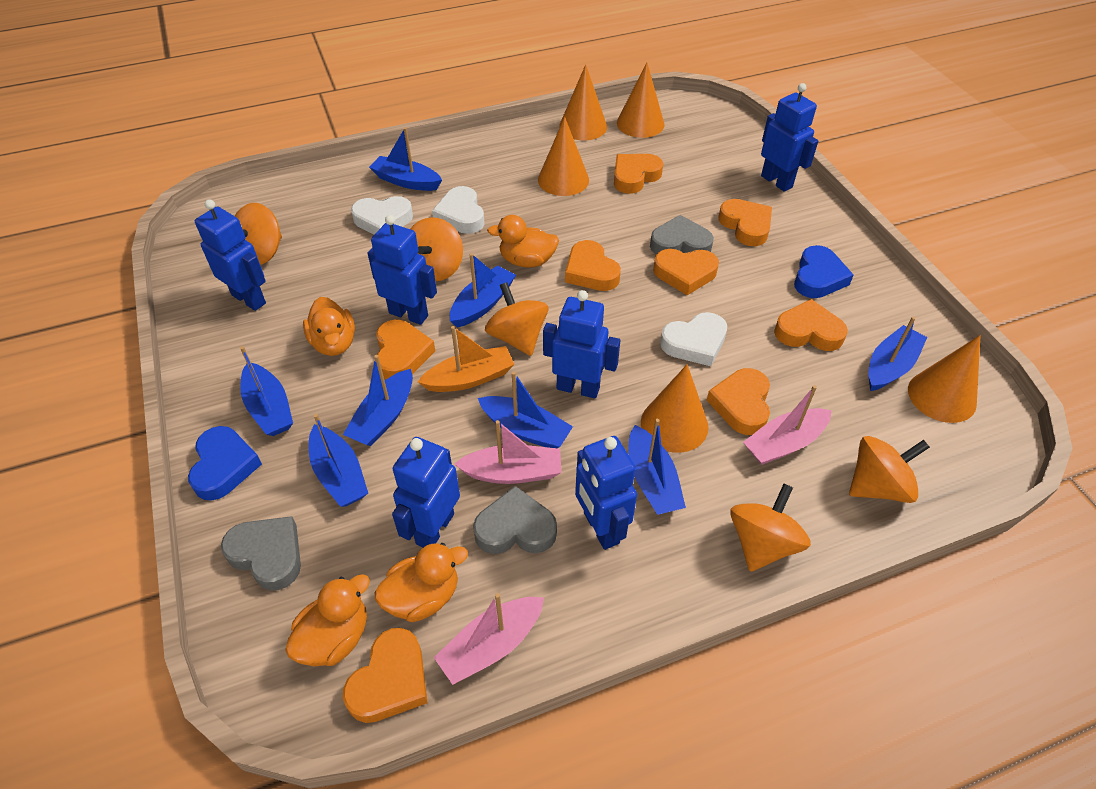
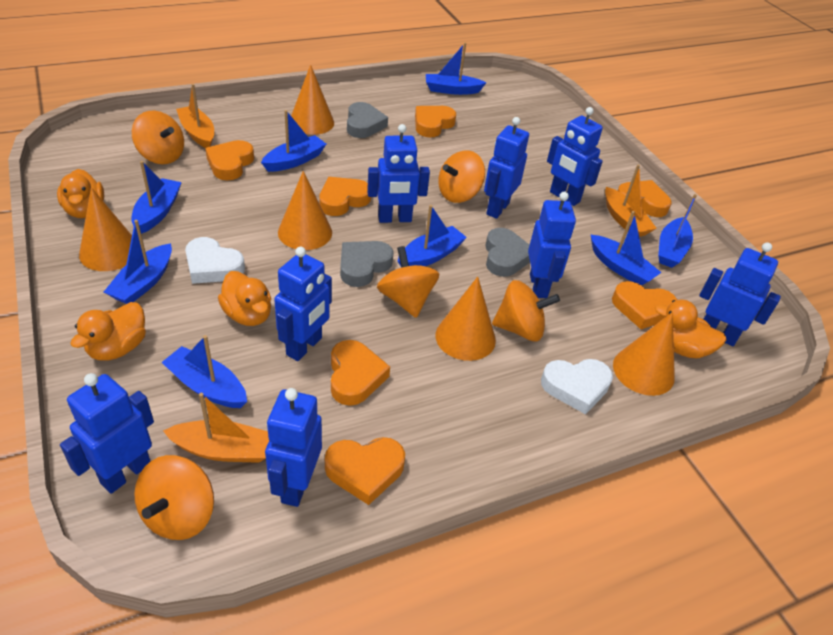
blue heart: [188,426,262,501] [794,245,854,298] = 2 -> none = 0
blue robot: [195,199,266,311] [367,215,437,325] [392,437,460,547] [543,290,620,398] [575,436,637,550] [761,83,818,192] = 6 -> [60,373,154,494] [265,388,322,507] [274,247,332,361] [367,124,430,223] [484,117,529,219] [528,191,576,298] [547,107,603,206] [699,242,781,346] = 8
orange boat: [418,326,515,392] = 1 -> [163,393,269,463] [176,84,214,148] [605,165,657,237] = 3
orange heart: [343,628,428,723] [376,319,435,379] [565,240,621,291] [614,154,663,194] [653,249,719,295] [706,368,770,435] [719,199,772,246] [774,299,848,351] = 8 -> [205,140,254,180] [319,177,371,216] [325,437,405,505] [331,340,390,406] [415,106,456,137] [612,281,677,329] [618,180,672,217] = 7
pink boat: [434,593,544,685] [454,420,561,484] [743,385,832,465] = 3 -> none = 0
white heart: [351,196,413,235] [432,186,484,234] [660,312,727,366] = 3 -> [185,237,245,284] [541,359,613,414] = 2

